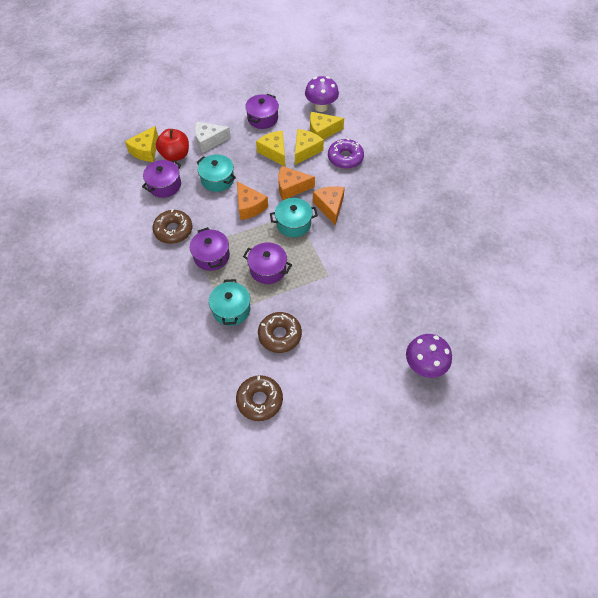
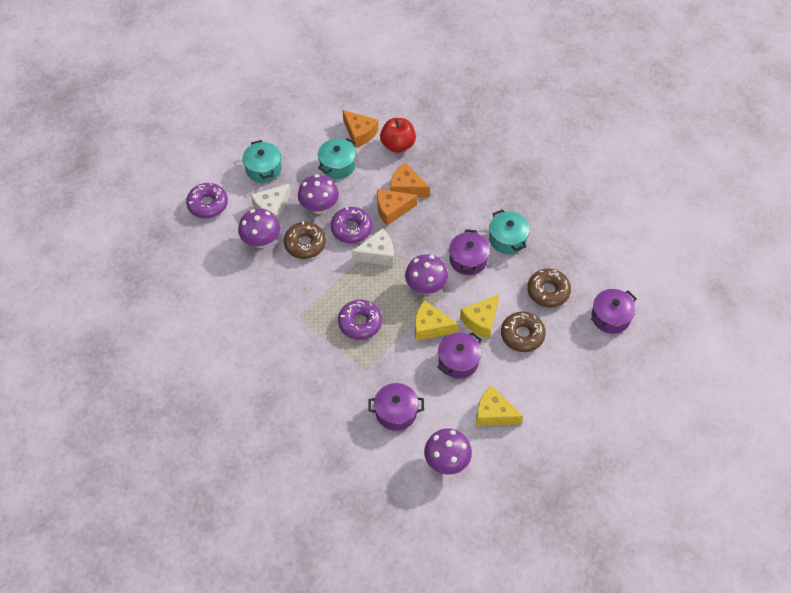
purple donut: [328,139,364,169] = 1 -> [186,183,228,218] [331,207,373,243] [338,300,382,340] = 3
purple mushroom: [305,76,339,112] [406,334,452,378] = 2 -> [238,209,280,248] [298,174,339,214] [405,254,448,295] [424,428,472,475] = 4
white cheese: [195,121,231,153] = 1 -> [251,184,291,220] [352,228,393,266] = 2
yellow cheese: [125,126,158,162] [256,131,285,166] [295,129,324,165] [310,112,344,140] = 4 -> [415,300,458,341] [460,295,499,339] [476,385,523,426] = 3

